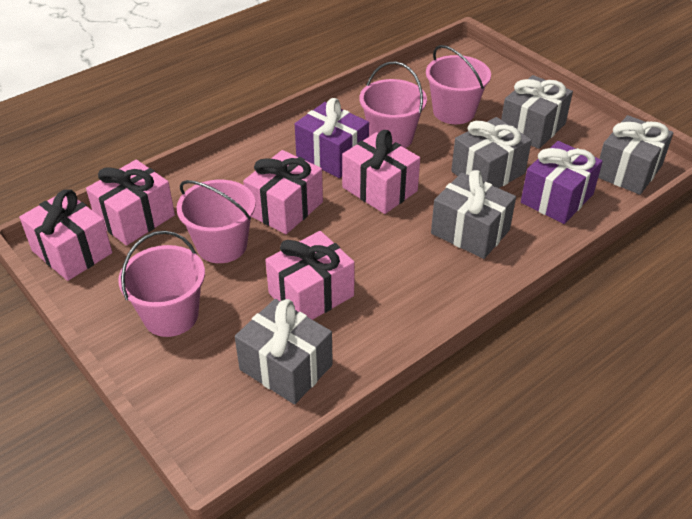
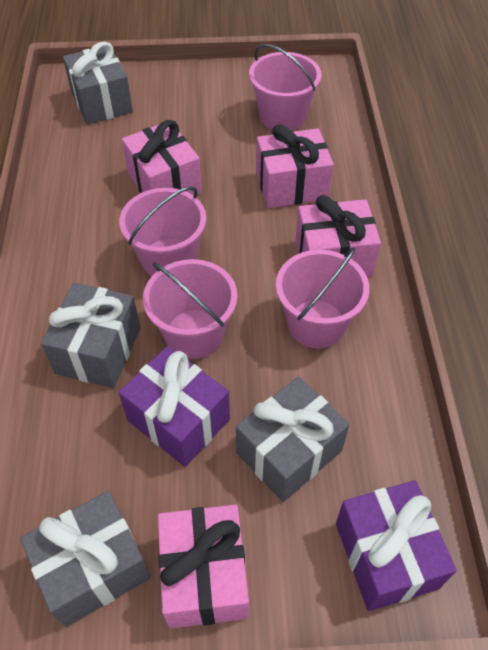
grey gift: [235,299,333,404] [431,170,516,259] [451,117,532,188] [501,75,573,149] [598,115,673,195] = 5 -> [20,491,151,627] [41,283,140,388] [63,41,133,125] [236,377,349,502] = 4
pink gift: [19,189,112,281] [86,160,175,246] [243,150,323,234] [265,231,355,320] [342,130,420,214] = 5 -> [122,120,202,196] [158,505,249,629] [256,124,334,208] [295,195,381,277] = 4

